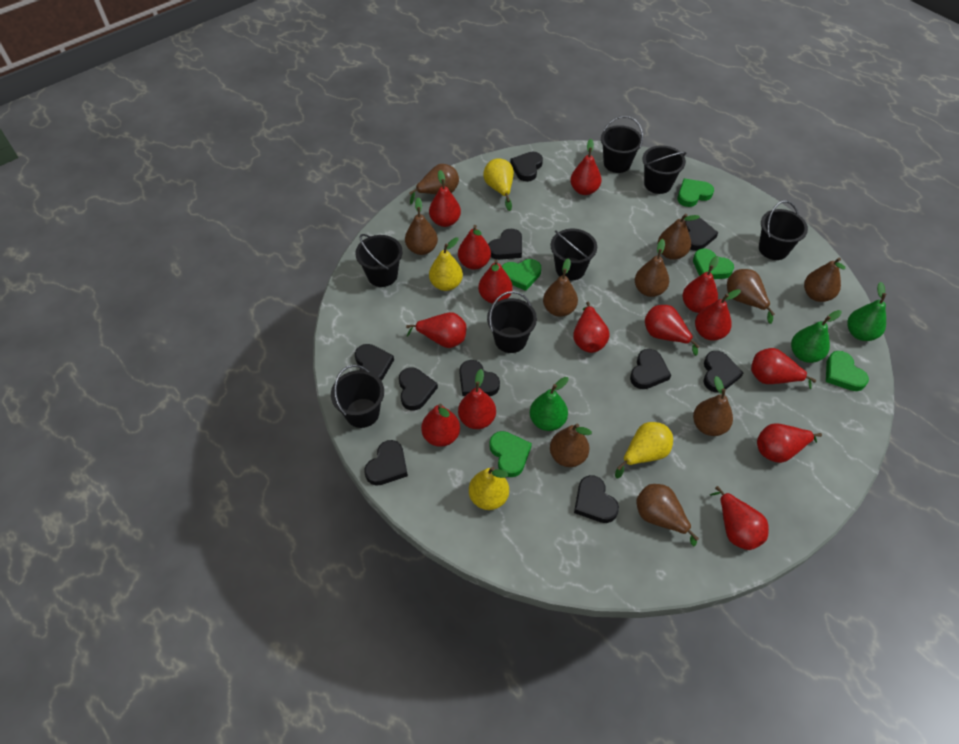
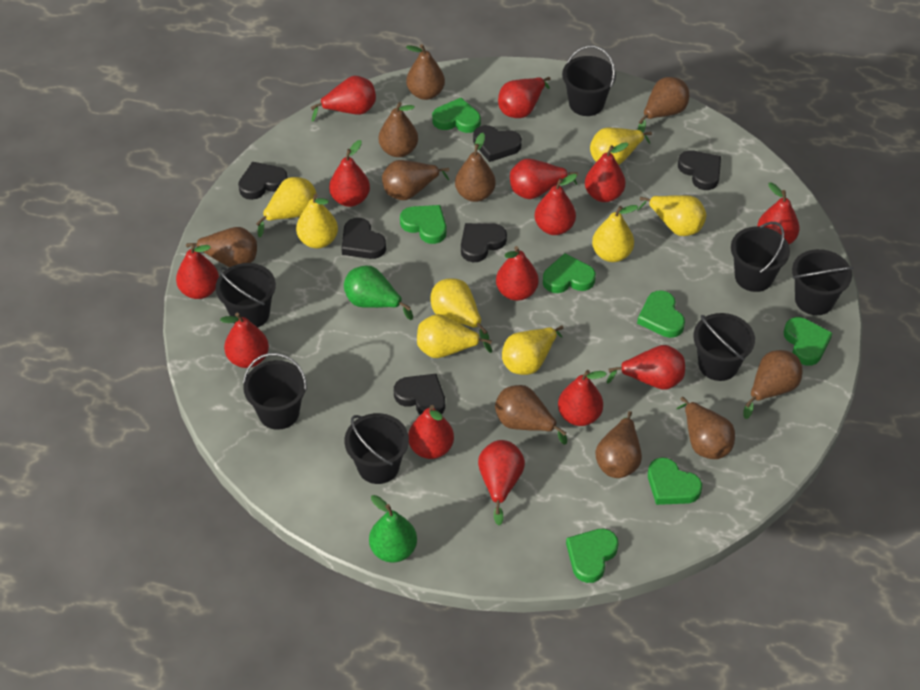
black heart: [355,344,394,381] [364,440,408,486] [399,367,438,411] [459,360,500,396] [488,229,522,260] [510,152,543,182] [574,475,619,523] [630,349,671,389] [685,218,718,251] [704,351,743,393] = 10 -> [238,162,288,200] [341,218,386,259] [394,374,445,415] [461,223,507,262] [473,125,522,162] [678,150,721,190] = 6
green heart: [489,431,532,477] [502,259,541,291] [677,179,714,207] [693,249,734,279] [826,351,869,391] = 5 -> [400,205,446,244] [432,98,481,133] [543,253,596,293] [566,529,619,583] [637,290,685,338] [648,458,702,505] [784,317,833,366] = 7
green pear: [530,377,569,431] [791,310,842,363] [847,282,886,341] = 3 -> [344,265,413,320] [369,495,417,563] = 2
yellow pear: [429,237,463,291] [469,467,509,510] [483,158,514,211] [615,422,673,479] = 4 -> [256,177,316,237] [296,194,338,249] [417,314,492,358] [431,278,489,340] [502,325,563,375] [590,128,652,165] [592,205,638,262] [637,195,706,236] = 8

